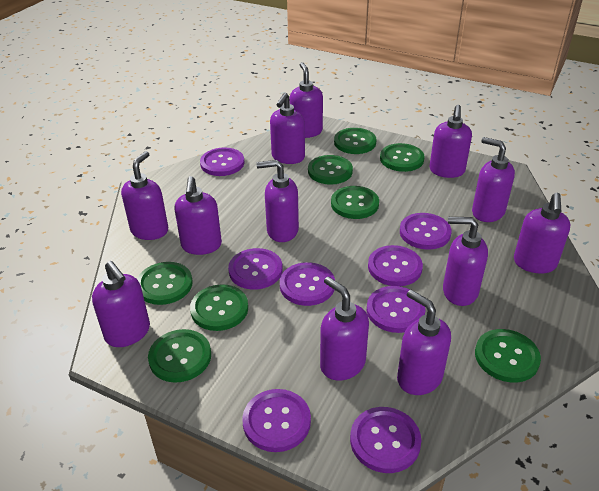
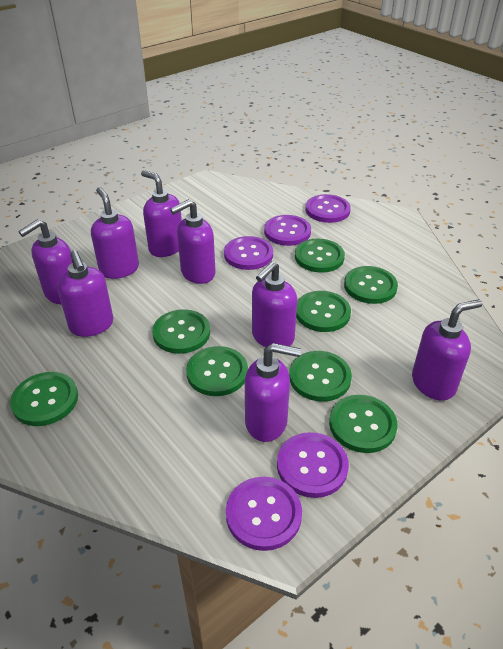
purple button: [200,147,244,176] [228,248,283,290] [242,389,311,452] [280,262,335,306] [350,407,421,473] [367,286,425,333] [368,245,423,286] [400,213,452,250] = 8 -> [224,236,273,270] [226,477,302,551] [264,215,311,246] [277,432,349,498] [305,194,351,223] = 5
purple soap dispenser: [92,261,150,347] [121,151,168,240] [175,176,222,255] [256,160,299,242] [270,93,305,164] [290,62,323,138] [320,276,369,381] [397,290,451,395] [429,105,472,178] [443,217,488,306] [472,137,515,222] [514,193,570,274] = 12 -> [19,219,72,305] [57,250,114,337] [91,187,139,279] [141,170,182,257] [170,199,216,284] [245,343,301,442] [252,261,297,347] [412,299,483,401] = 8

